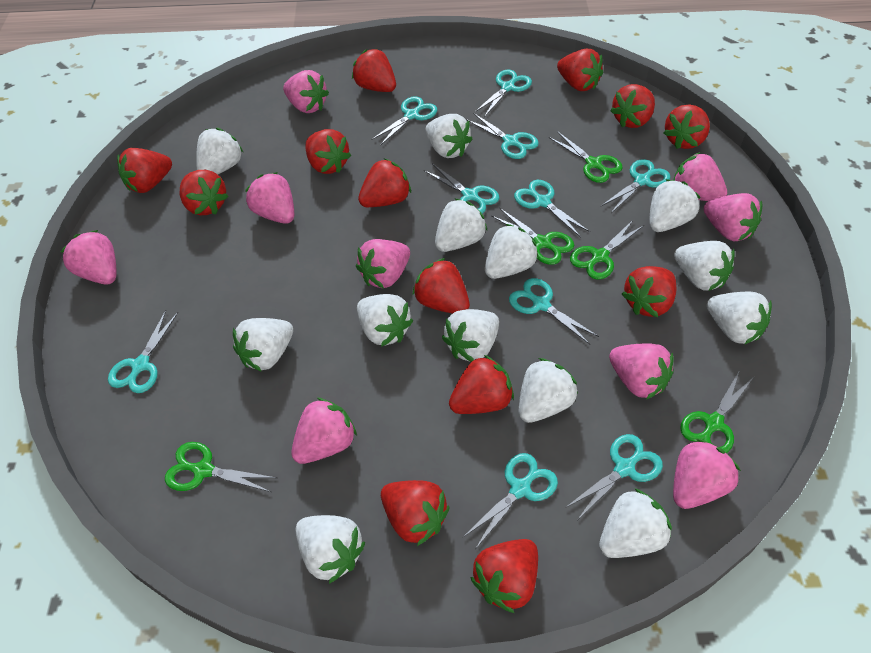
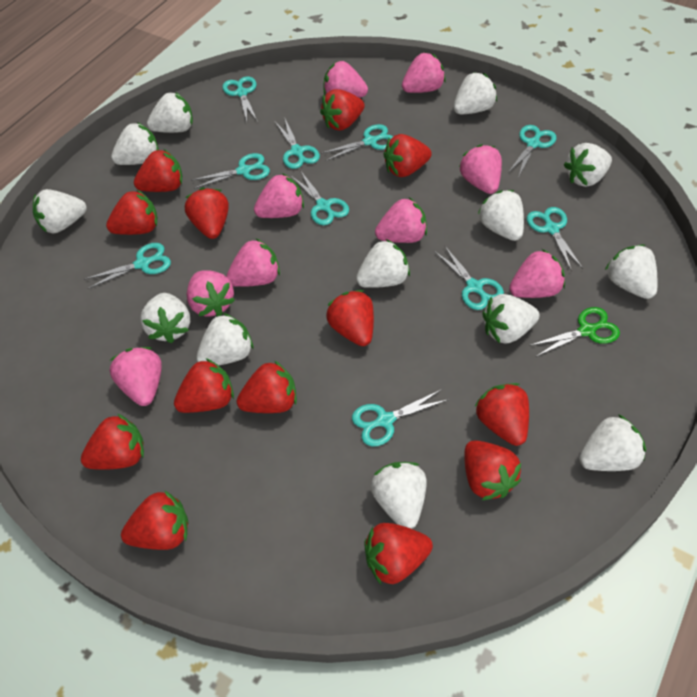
green scissors: [165,442,277,492] [491,208,574,265] [549,131,622,183] [570,220,644,279] [680,370,754,453] = 5 -> [529,307,620,357] = 1

